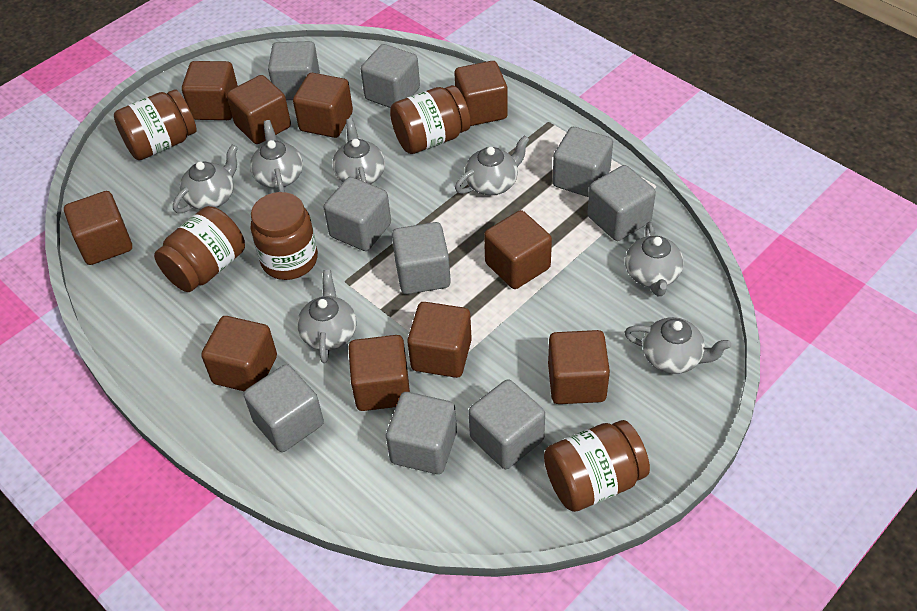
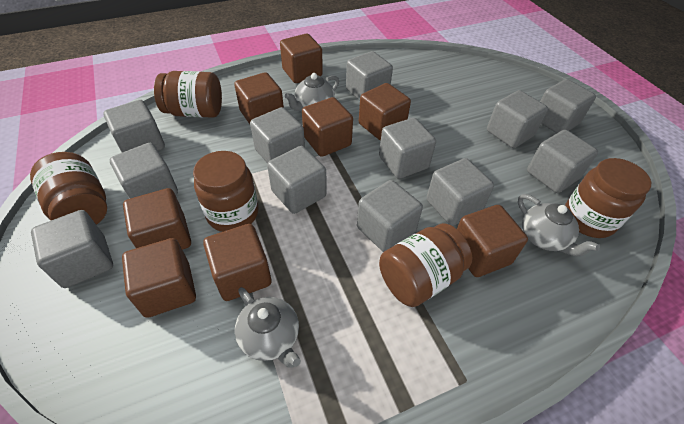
brown cube: [64,191,132,265] [182,61,238,120] [201,316,277,391] [227,75,291,144] [293,73,353,138] [348,335,410,411] [407,302,472,378] [454,61,508,126] [484,210,552,289] [548,330,610,404] = 10 -> [122,238,196,318] [123,188,191,250] [203,224,271,301] [234,72,284,124] [280,34,323,83] [302,97,353,157] [359,83,411,140] [457,205,528,277] = 8
grey cube: [244,364,324,452] [268,41,320,100] [324,177,391,251] [361,44,420,108] [386,392,457,474] [392,222,451,294] [468,379,545,469] [553,127,613,197] [587,165,656,241] = 9 -> [31,210,113,288] [103,100,165,152] [110,143,178,199] [250,107,305,163] [267,146,327,214] [346,51,393,100] [357,180,423,252] [379,118,436,179] [426,158,494,226] [487,90,548,148] [527,130,598,193] [540,79,596,133] = 12
grey teapot: [173,145,238,213] [250,120,303,192] [297,270,357,363] [333,118,385,184] [455,135,530,195] [624,317,731,374] [625,222,683,296] = 7 -> [235,287,301,367] [285,73,339,111] [518,194,600,257] = 3

